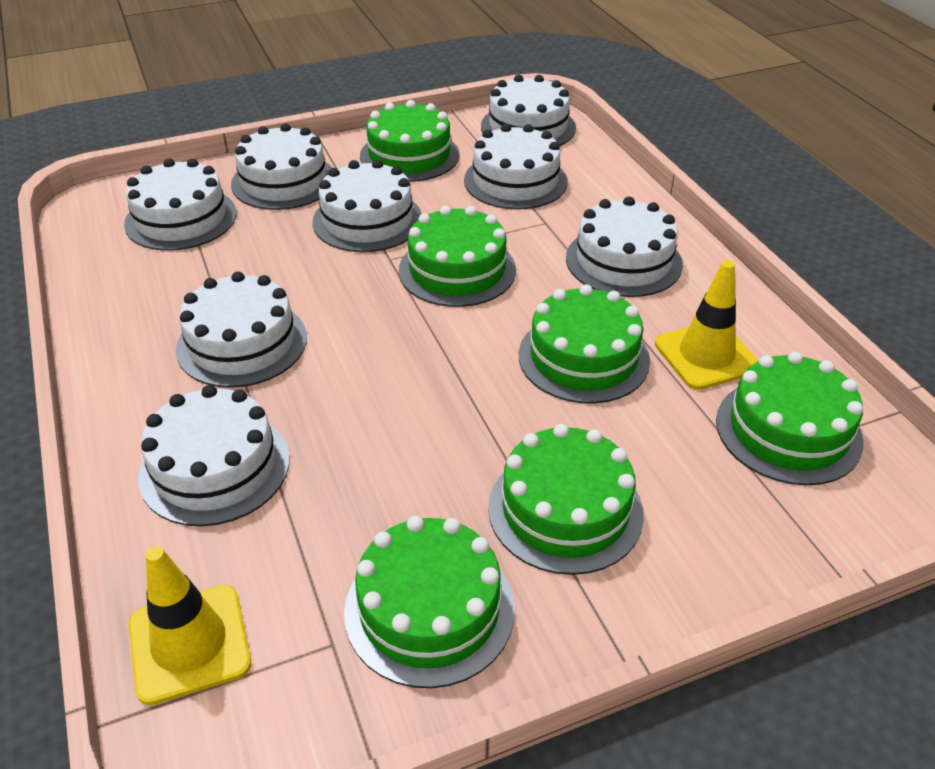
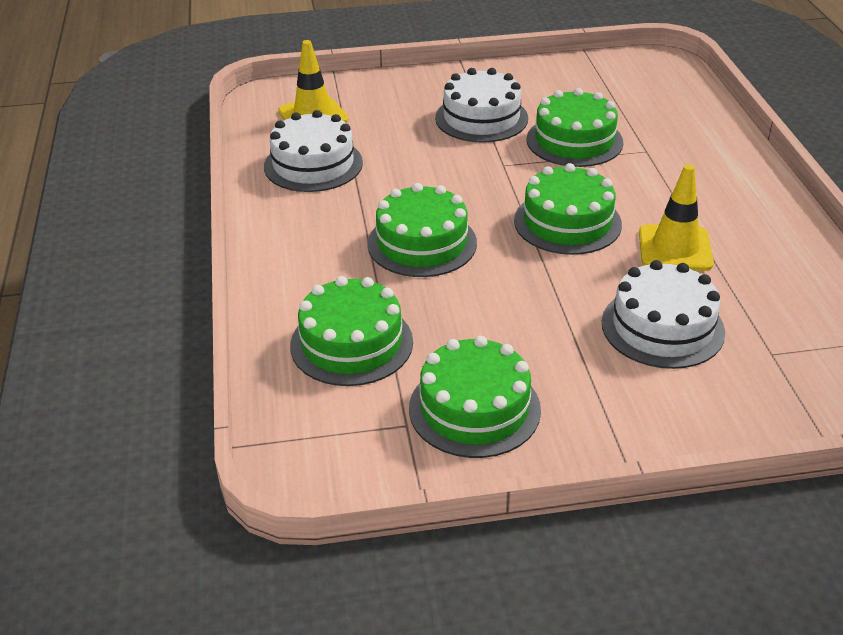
green cake: [344,516,515,688] [360,100,459,182] [399,206,516,307] [488,424,644,575] [519,284,650,404] [716,352,863,485] = 6 -> [290,276,413,386] [367,183,477,277] [409,336,541,458] [514,163,622,255] [527,88,624,167] = 5
white cake: [124,159,237,251] [138,385,290,526] [176,271,307,388] [231,123,332,210] [312,160,422,252] [464,124,568,210] [481,75,576,146] [566,197,683,297] = 8 -> [264,110,363,192] [435,68,528,143] [602,260,725,369] = 3

